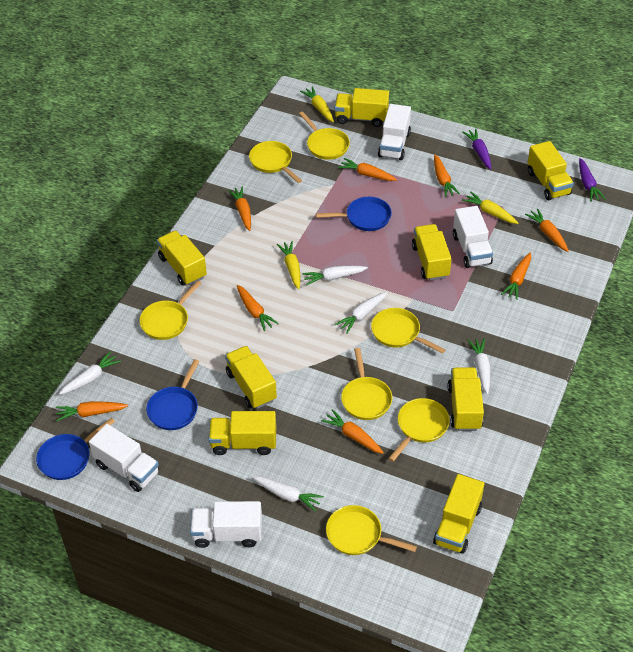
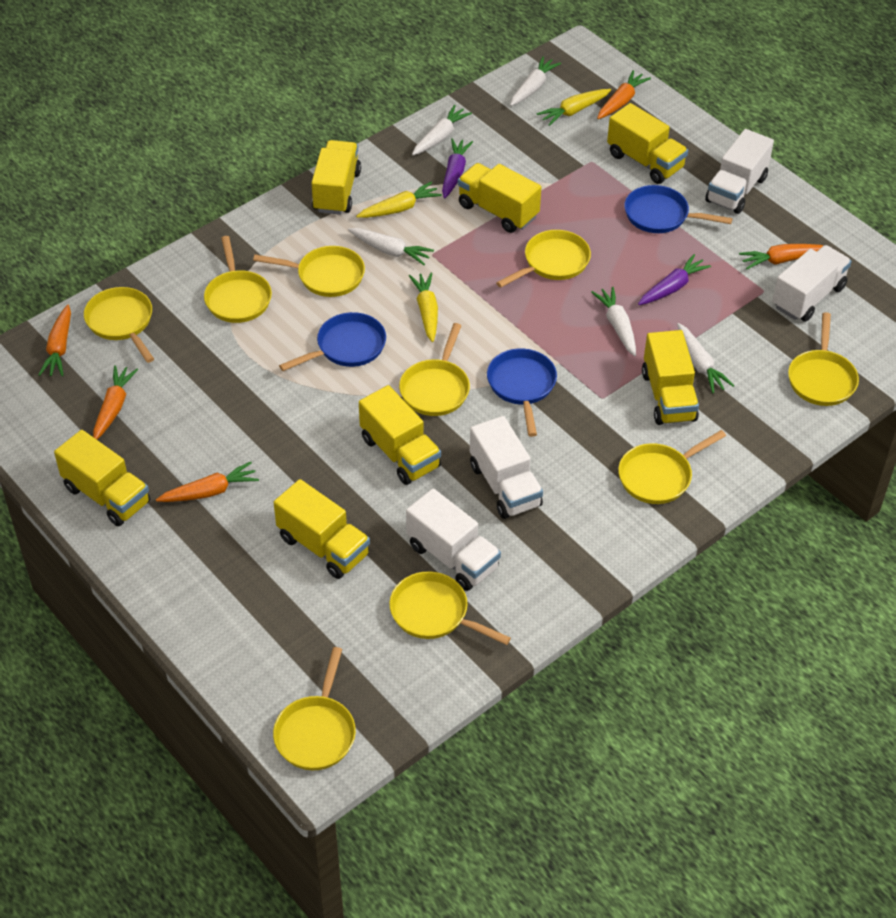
orange carrot: [56,401,128,421] [228,186,251,231] [237,285,279,331] [321,409,384,454] [338,158,397,181] [434,155,460,197] [501,252,531,300] [525,208,569,252] = 8 -> [38,305,71,376] [93,365,138,439] [156,462,259,502] [597,70,651,119] [739,244,824,269] = 5
yellow pan: [139,280,201,340] [249,141,302,183] [299,112,350,160] [326,505,417,555] [341,348,392,420] [371,308,446,354] [388,398,450,462] = 7 -> [84,287,154,363] [204,236,272,323] [253,246,365,297] [273,647,356,770] [389,571,511,645] [399,323,470,416] [496,230,591,288] [618,430,726,504] [788,312,859,406] = 9
yellow truck: [157,231,207,286] [209,411,276,455] [225,346,277,409] [334,88,389,127] [412,224,452,280] [433,474,484,554] [448,367,484,431] [528,141,574,200] = 8 -> [54,430,150,526] [274,479,370,579] [311,140,361,215] [359,385,441,485] [458,163,541,233] [607,103,688,184] [642,330,699,425] = 7

